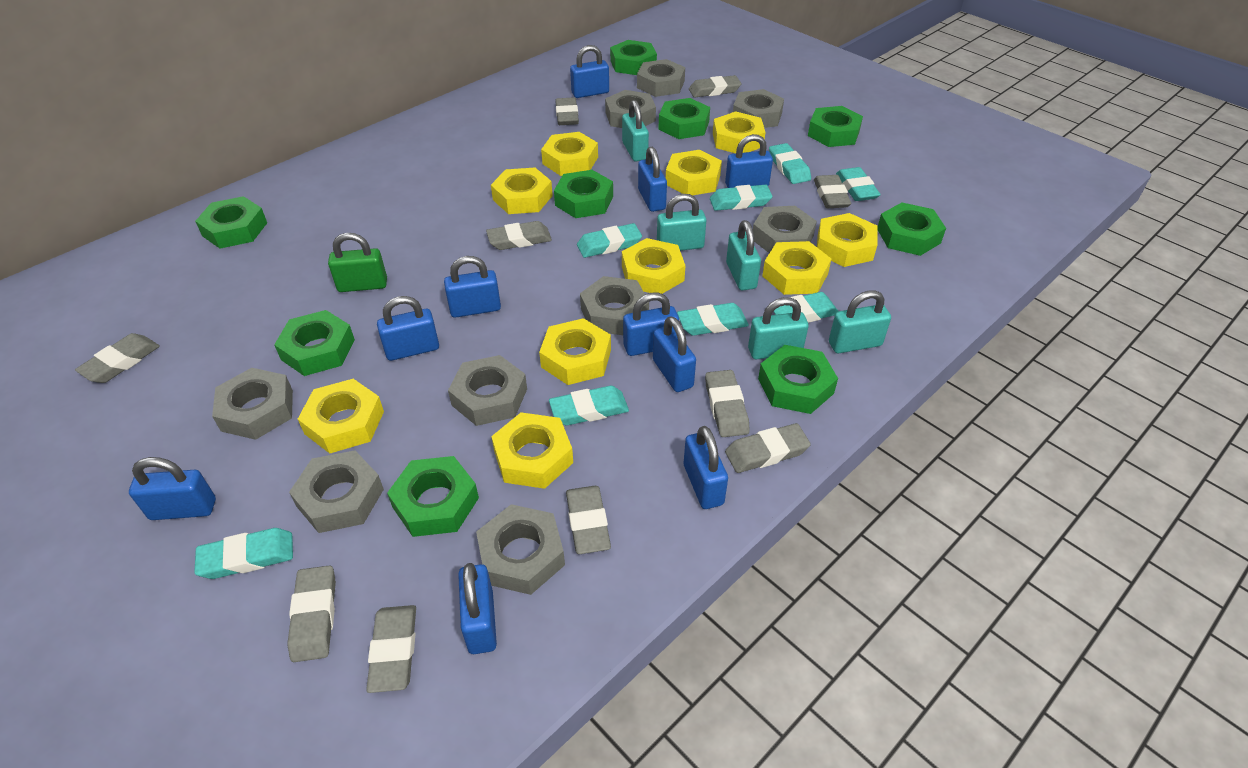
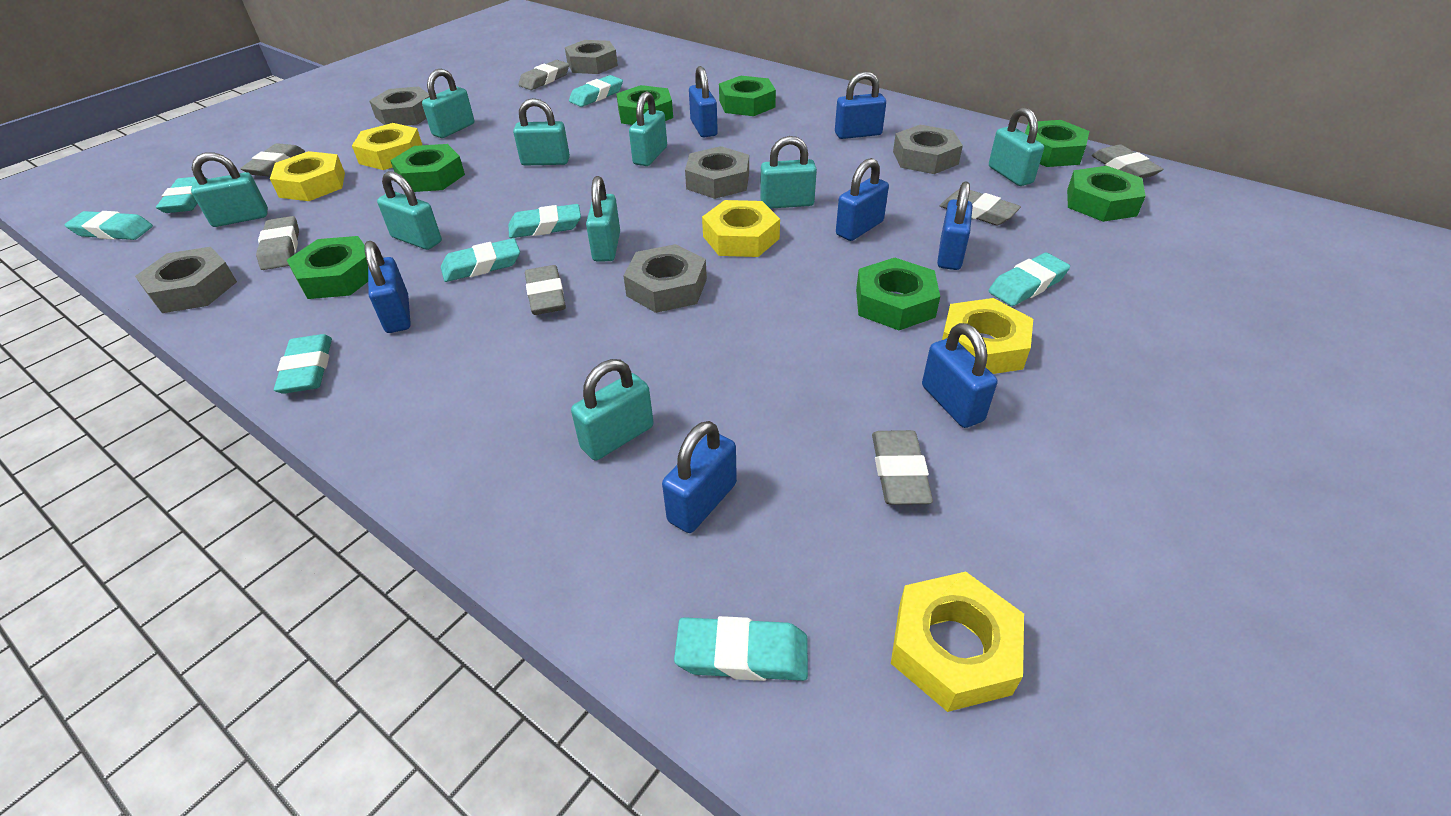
blue padlock: [129,457,216,520] [377,296,439,361] [444,256,501,318] [458,563,497,654] [570,45,609,98] [623,293,679,356] [638,147,667,212] [653,316,696,392] [684,426,728,509] [725,134,773,188] = 10 -> [364,241,411,333] [662,421,737,533] [689,66,718,137] [835,71,886,139] [836,158,889,241] [922,323,997,428] [937,181,972,270] = 7
green nut: [195,196,267,249] [274,310,355,376] [387,456,479,537] [554,170,613,218] [610,40,657,75] [659,98,710,139] [758,345,838,414] [808,106,863,147] [877,203,946,256] = 9 -> [287,236,368,299] [390,144,465,192] [616,85,673,125] [719,76,776,116] [856,258,940,330] [1025,120,1090,167] [1067,166,1145,222] = 7
green padlock: [328,233,387,292] = 1 -> none = 0
grey eraser: [75,333,160,383] [287,565,336,662] [366,605,416,693] [486,221,552,250] [556,97,579,125] [566,486,611,554] [689,75,741,97] [705,370,750,437] [725,423,811,473] [814,175,851,208] = 10 -> [240,143,305,177] [256,216,299,270] [518,60,569,90] [525,265,566,315] [872,430,933,505] [940,189,1021,225] [1092,144,1163,179] = 7
grey nut: [212,368,293,440] [289,450,384,533] [448,355,527,426] [476,504,565,595] [580,276,649,335] [605,90,656,128] [637,59,685,97] [733,89,784,128] [753,206,817,253] = 9 -> [135,247,237,313] [369,86,429,126] [565,40,618,74] [623,244,707,313] [685,146,749,199] [893,125,963,174] = 6
turquoise padlock: [622,100,649,161] [657,194,706,251] [726,220,761,290] [748,297,809,359] [829,291,891,353] = 5 -> [191,152,268,227] [377,171,442,250] [422,69,474,138] [513,98,570,165] [571,359,654,461] [586,176,620,261] [629,92,667,166] [760,136,817,209] [989,107,1044,186] = 9
yellow nut: [298,379,384,453] [491,168,553,214] [491,412,573,489] [539,318,611,385] [541,132,598,176] [622,238,685,294] [666,150,722,195] [713,111,766,153] [762,241,832,295] [817,213,877,267] = 10 -> [270,151,345,201] [352,123,422,170] [702,200,780,257] [891,572,1024,712] [942,298,1033,374] = 5

